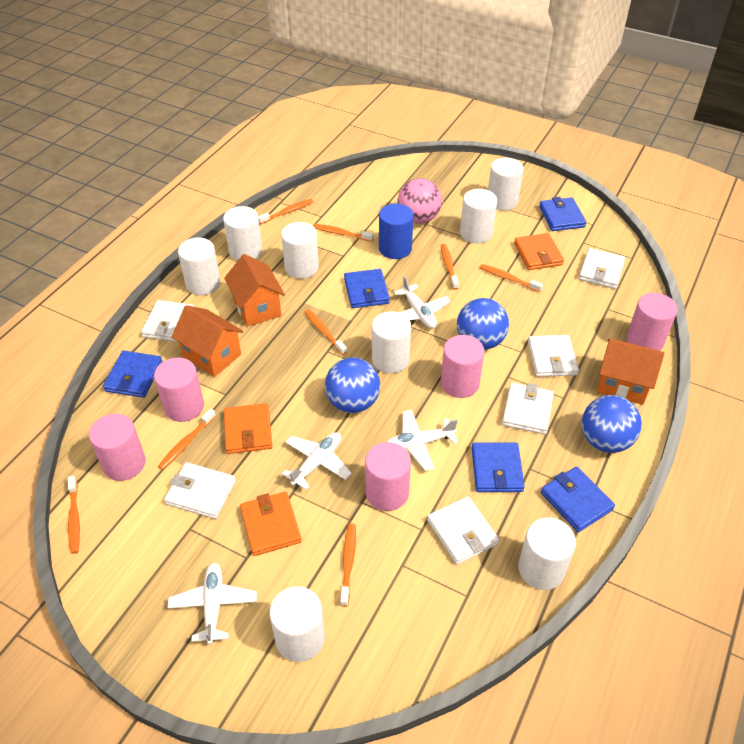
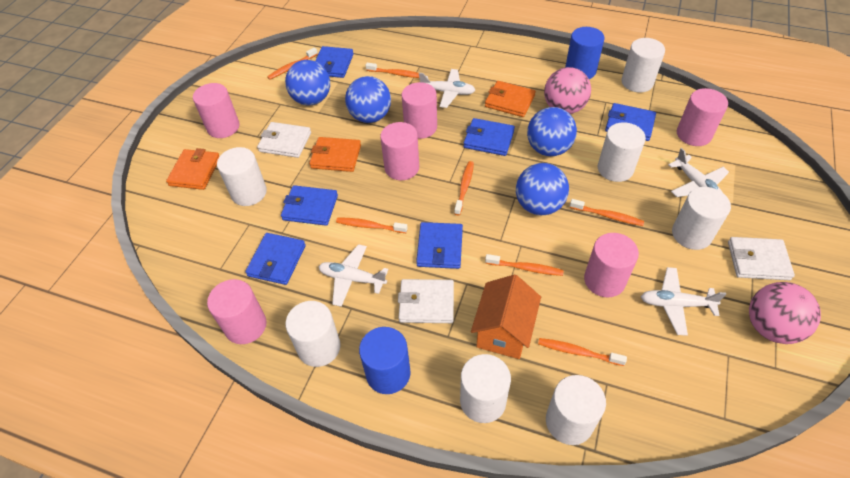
blue ball: [325,358,380,413] [457,298,509,350] [582,395,642,453] = 3 -> [285,60,330,105] [345,76,391,123] [516,163,569,215] [527,107,577,156] = 4
blue cylinder: [379,203,414,259] = 1 -> [359,327,410,394] [565,27,604,79] = 2
blue wallet: [103,351,163,398] [344,269,390,308] [472,442,525,492] [539,197,587,231] [541,467,615,532] = 5 -> [245,233,306,285] [281,185,338,226] [315,46,354,78] [416,222,463,269] [463,118,515,156] [605,103,656,141] = 6
orange house: [172,305,243,377] [224,254,285,327] [597,338,665,405] = 3 -> [471,274,541,359] = 1
orange toothbrush: [68,476,80,554] [158,409,216,470] [258,199,313,224] [305,309,347,355] [313,224,374,242] [340,523,356,607] [441,244,459,290] [480,264,543,292] = 8 -> [267,47,318,80] [336,217,408,233] [366,63,419,78] [454,161,474,215] [485,254,564,276] [538,338,627,366] [570,199,644,226] = 7
pink ball: [398,178,442,224] = 1 -> [544,67,591,114] [749,282,821,344] = 2
pink cylinder: [89,414,146,481] [154,358,204,422] [365,442,411,511] [441,335,484,398] [627,293,677,351] = 5 -> [193,83,240,138] [207,279,267,344] [380,122,419,180] [401,82,437,139] [584,233,639,297] [677,88,728,146] = 6
white cylinder: [178,238,221,295] [223,206,263,261] [269,586,325,662] [281,222,319,279] [372,311,411,373] [460,189,497,243] [488,158,524,210] [518,517,576,590] = 8 -> [217,147,267,206] [285,301,341,367] [460,354,511,423] [546,375,606,445] [598,122,646,182] [621,38,665,93] [672,187,731,250] = 7
white wallet: [141,300,195,342] [164,462,236,519] [427,496,499,565] [502,383,554,434] [528,335,579,377] [579,248,626,289] = 6 -> [257,122,311,158] [398,279,454,323] [728,237,795,280] = 3

